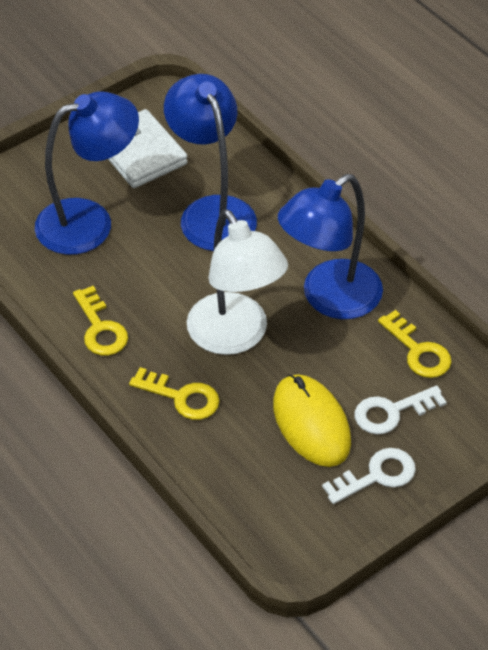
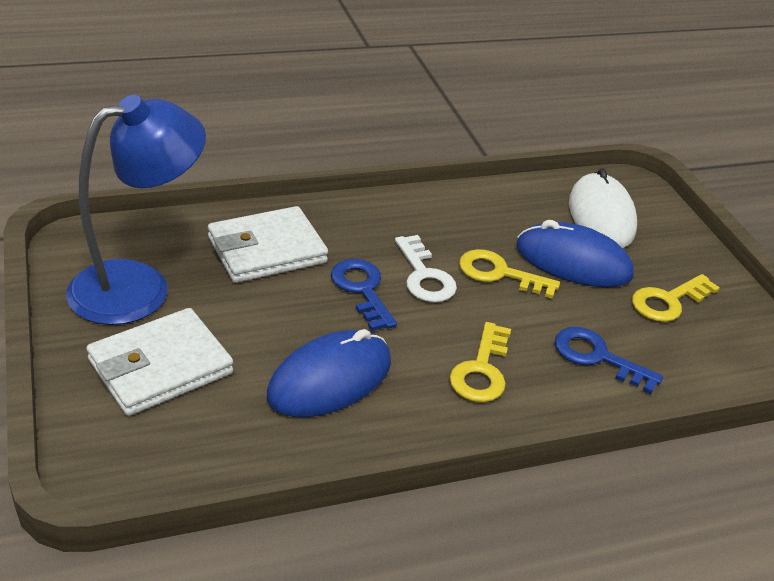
blue key: none = 0 -> [331,259,397,331] [555,327,663,394] = 2
blue lamp: [35,91,139,255] [164,74,257,251] [278,174,383,319] = 3 -> [66,95,206,325] = 1
blue mouse: none = 0 -> [267,329,391,417] [516,220,634,288] = 2
white key: [322,448,416,504] [354,385,447,434] = 2 -> [395,235,457,302] = 1
white lamp: [187,209,288,355] = 1 -> none = 0
white mouse: none = 0 -> [569,168,637,248] = 1
white wallet: [108,109,188,188] = 1 -> [87,308,233,416] [208,206,328,283] = 2
yellow mouse: [273,374,351,467] = 1 -> none = 0

